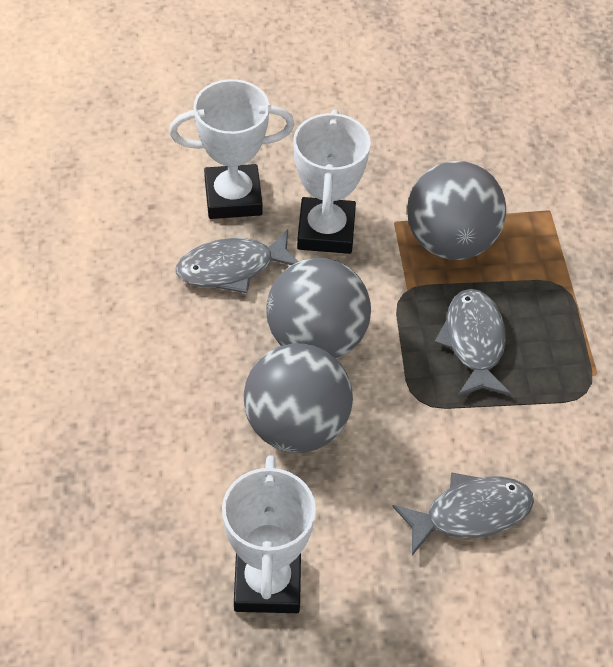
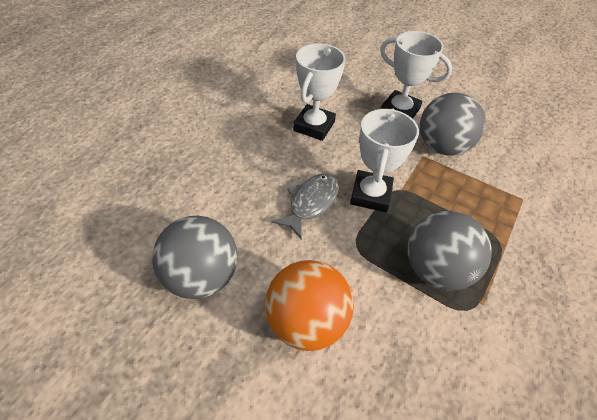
grey fish: [176,229,299,293] [392,472,534,555] [434,289,511,397] = 3 -> [271,173,339,239] = 1
orange ball: none = 0 -> [265,260,354,351] = 1

